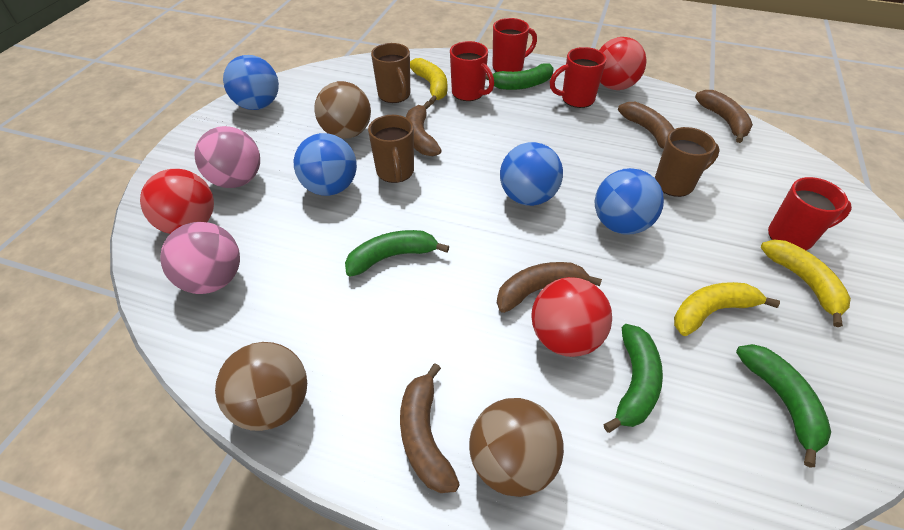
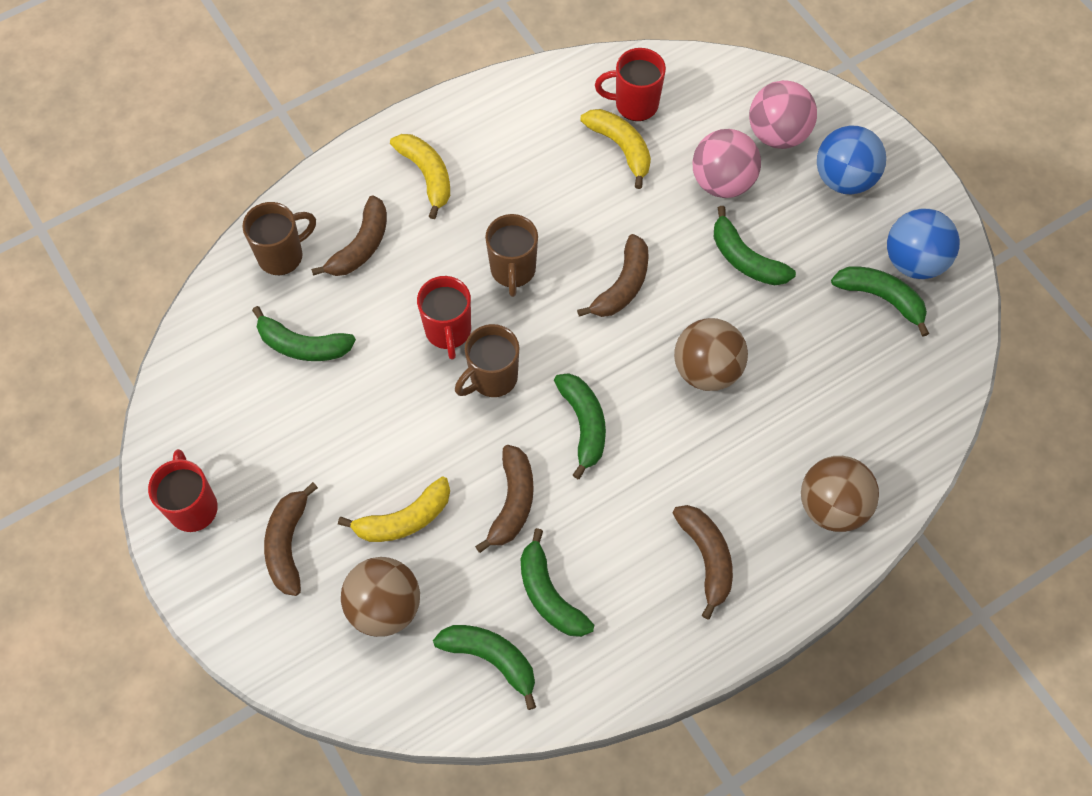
blue ball: [223,55,279,110] [294,133,357,196] [500,142,563,206] [595,168,664,234] = 4 -> [817,126,886,194] [887,208,960,279] = 2
green banana: [345,230,449,277] [486,63,554,90] [603,324,663,433] [736,344,831,467] = 4 -> [252,306,356,361] [433,625,536,710] [521,528,594,637] [554,373,606,479] [713,206,796,285] [831,266,929,336] = 6
red ball: [140,169,214,234] [531,277,612,357] [599,37,647,90] = 3 -> none = 0
red mug: [450,41,494,101] [493,18,537,72] [550,47,607,108] [768,177,852,250] = 4 -> [148,449,218,532] [417,276,471,360] [595,48,666,121] = 3

